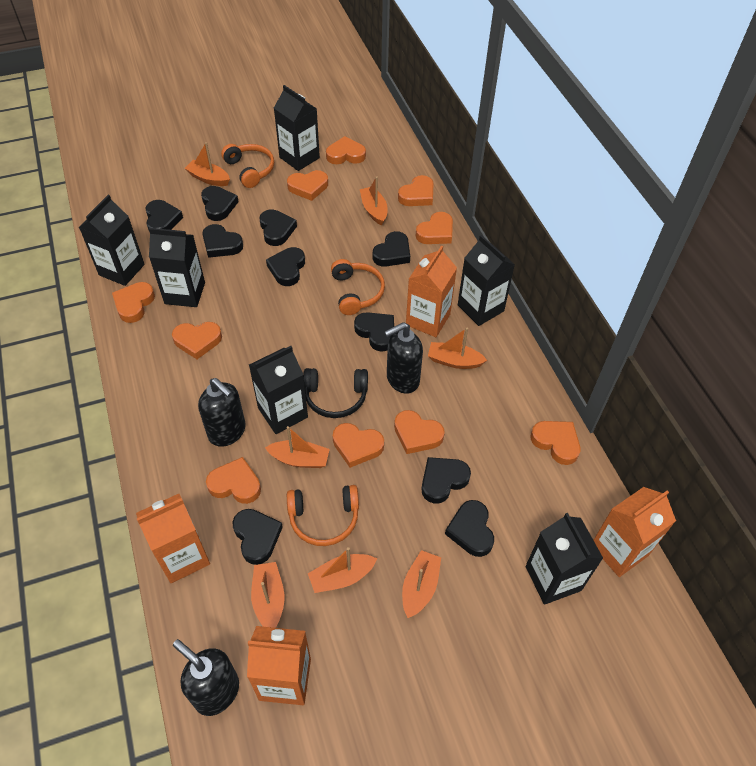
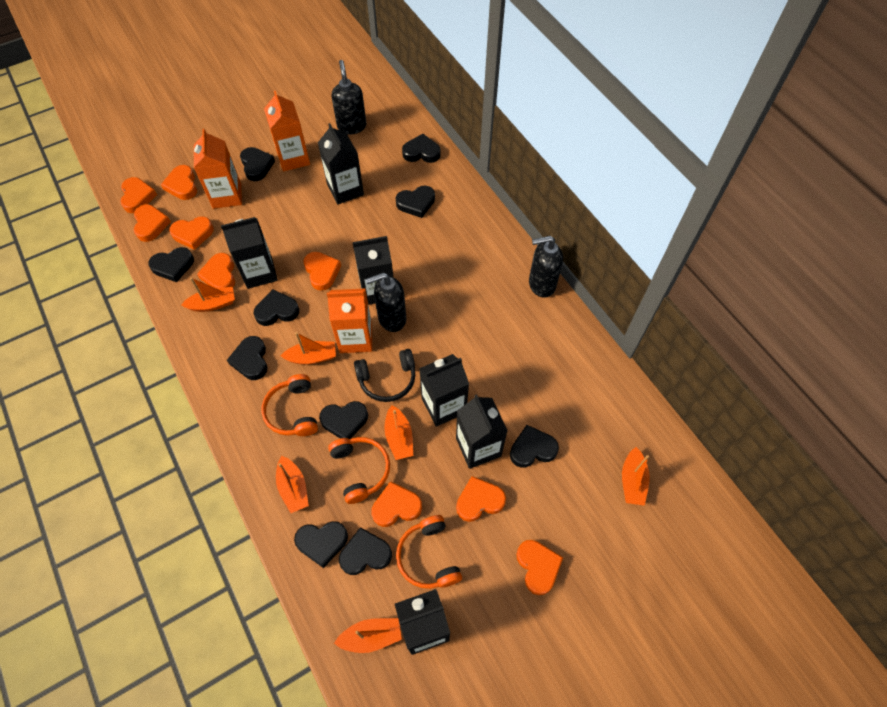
orange boat: [184,142,230,186] [251,562,285,628] [265,426,330,468] [308,547,377,593] [360,177,388,226] [402,550,441,618] [428,328,487,369] = 7 -> [181,277,235,312] [276,456,309,513] [281,332,336,365] [334,618,402,653] [384,405,413,460] [622,447,650,506] = 6
orange carton: [136,494,210,583] [247,626,311,705] [406,246,457,337] [594,487,676,577] = 4 -> [194,129,242,209] [264,91,310,172] [327,288,372,353] = 3
orange heart: [112,282,155,323] [172,322,222,359] [206,457,261,504] [287,170,328,201] [326,136,366,164] [333,423,384,468] [394,410,445,454] [398,175,434,206] [416,212,453,244] [530,421,580,465] = 10 -> [120,177,157,213] [134,204,171,242] [161,165,197,200] [169,216,214,250] [197,253,235,288] [303,252,341,291] [371,481,422,527] [456,476,506,522] [516,540,563,595] = 9

